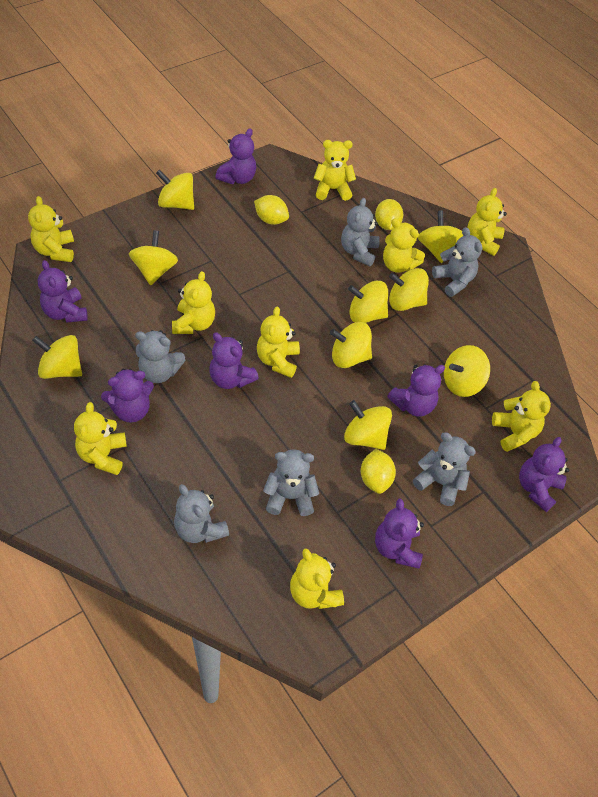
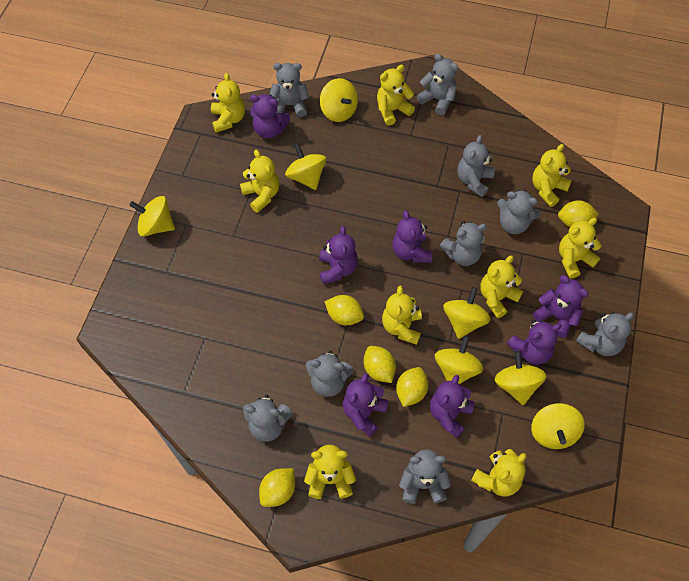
grey teddy bear: [135,330,185,383] [174,484,229,543] [263,449,319,516] [341,198,380,267] [413,432,476,506] [432,227,483,297] = 6 -> [243,395,292,441] [270,63,309,117] [305,350,354,397] [399,449,451,504] [417,54,458,115] [440,221,487,266] [457,135,495,197] [497,190,541,234] [576,312,634,356] = 9
yellow lemon: [254,195,289,225] [361,449,396,494] [375,199,403,230] = 3 -> [259,468,295,507] [325,295,364,325] [363,346,396,383] [396,367,428,407] [558,200,599,227] = 5
yellow spinning top: [32,335,82,379] [129,230,178,285] [156,169,194,210] [330,322,372,368] [344,400,392,450] [348,281,388,323] [389,268,429,311] [418,211,463,263] [444,345,490,397] = 9 -> [129,196,175,237] [285,143,326,190] [320,78,358,122] [435,336,484,384] [443,287,491,339] [495,351,546,405] [531,403,585,449] = 7

